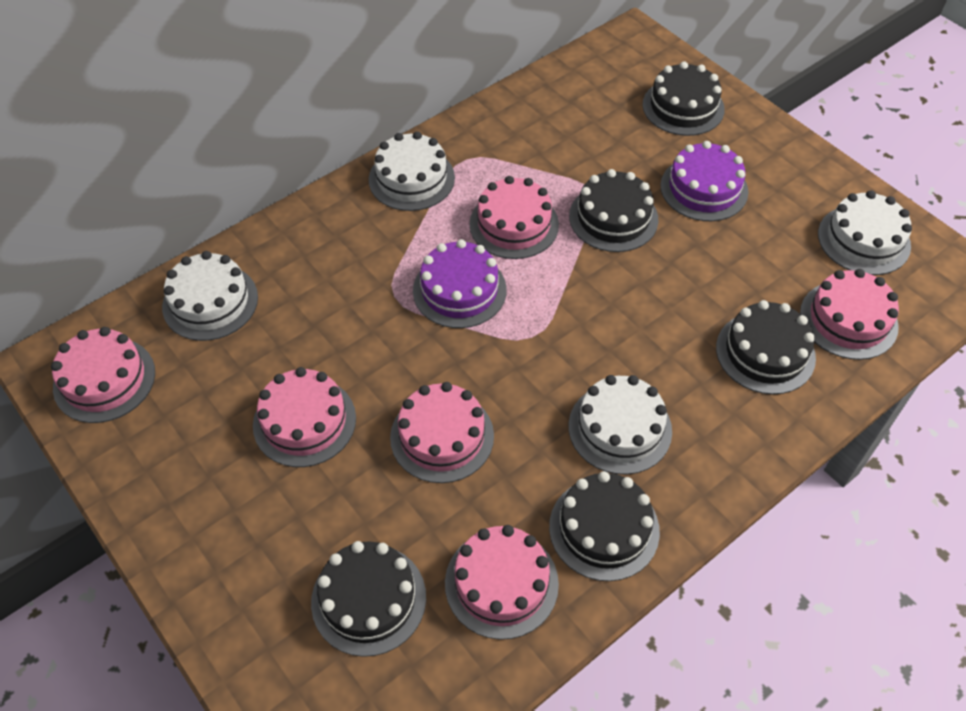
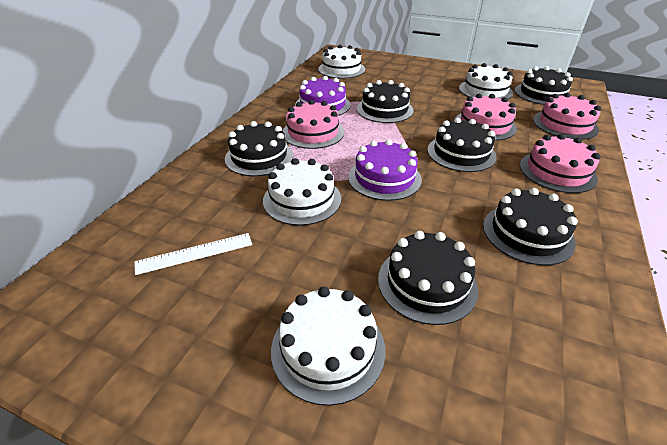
black cake: [311,541,426,657] [549,471,660,581] [569,169,658,252] [643,61,725,136] [716,300,816,394] = 5 -> [225,121,293,177] [357,80,414,123] [378,231,478,325] [427,118,497,172] [483,188,578,266] [515,66,573,105] = 6
pink cake: [51,327,155,423] [253,367,356,467] [390,382,494,483] [445,525,559,640] [470,176,559,259] [800,269,899,360] = 6 -> [283,100,344,149] [456,94,517,141] [520,134,600,193] [533,93,601,140] = 4
white ruler: none = 0 -> [135,233,252,275] = 1

